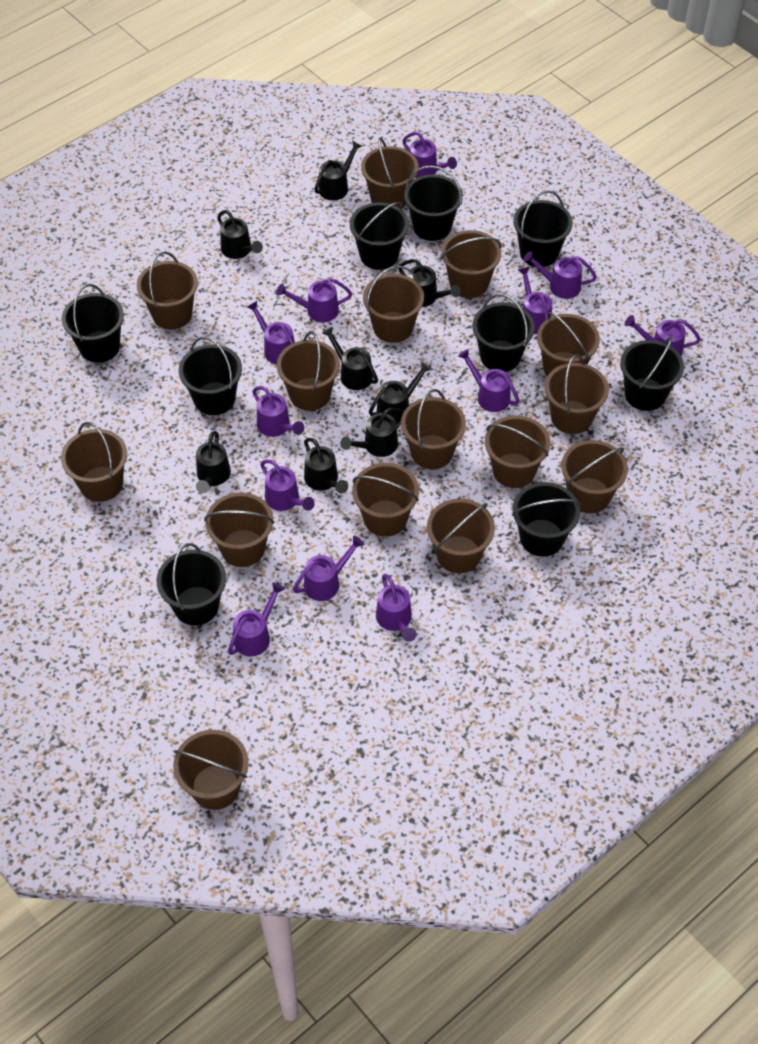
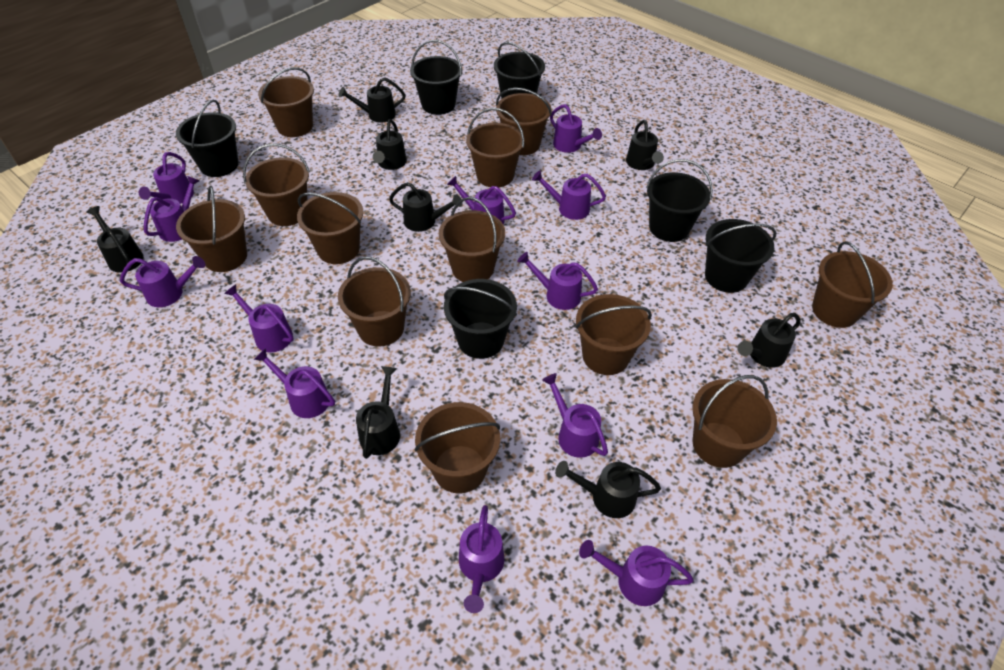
black bucket: [62,284,124,363] [156,543,226,626] [179,336,242,415] [350,202,409,270] [404,165,463,241] [473,294,535,372] [512,482,581,557] [513,190,573,267] [620,337,684,411] = 9 -> [176,100,239,177] [410,40,462,115] [444,279,517,359] [494,42,545,99] [646,159,713,242] [705,219,776,293] = 6
brown bucket: [61,422,127,502] [137,251,198,330] [173,730,249,810] [204,492,274,567] [277,331,340,411] [352,463,419,537] [361,137,419,208] [363,266,424,343] [401,389,466,469] [427,499,495,573] [441,230,502,298] [485,416,550,488] [537,312,600,376] [545,354,609,434] [561,440,628,513] = 15 -> [176,186,247,272] [243,144,310,226] [258,67,314,137] [297,192,363,264] [338,257,411,347] [414,402,500,493] [439,197,505,282] [466,108,525,188] [496,88,552,155] [576,294,652,375] [692,375,777,468] [812,241,893,328] = 12

